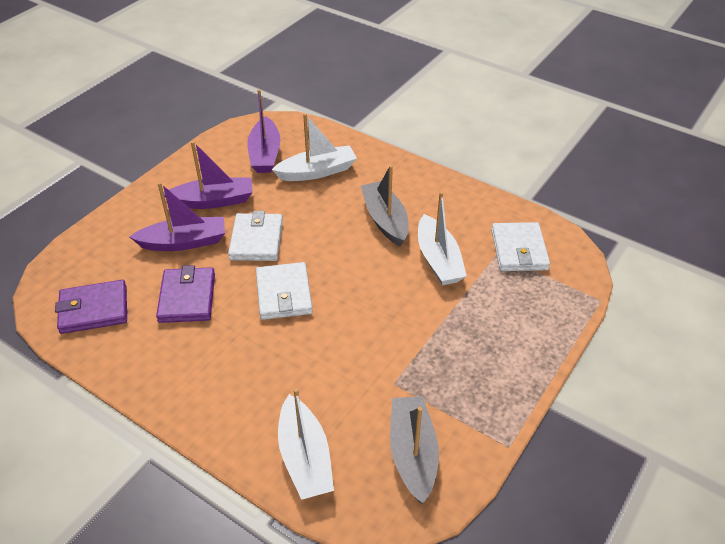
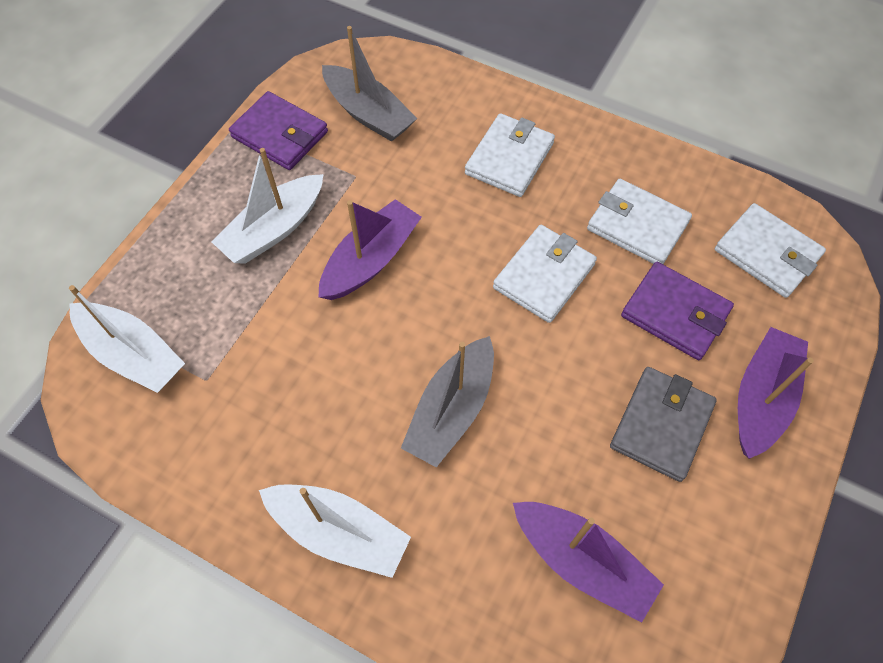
grey wallet: none = 0 -> [610,367,717,482] = 1
white wallet: [228,211,283,261] [256,262,313,320] [491,222,550,271] = 3 -> [465,113,555,197] [493,225,597,323] [587,179,692,264] [715,203,826,298] = 4

